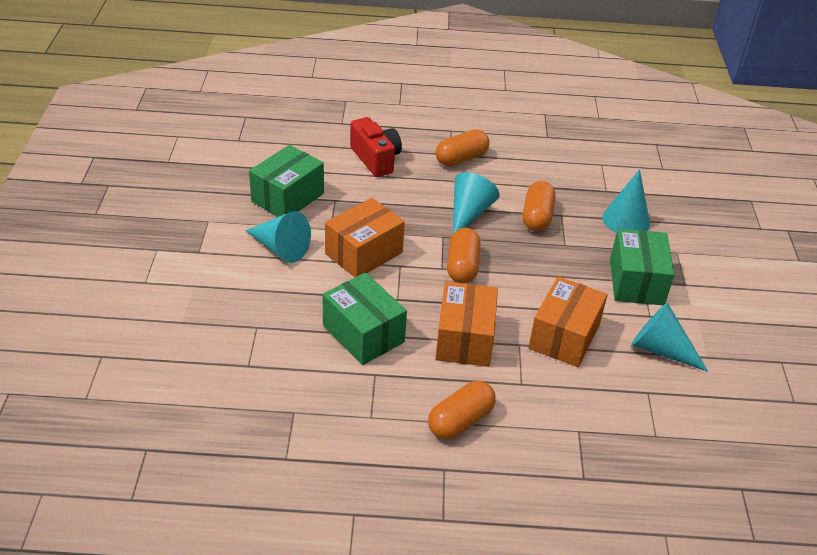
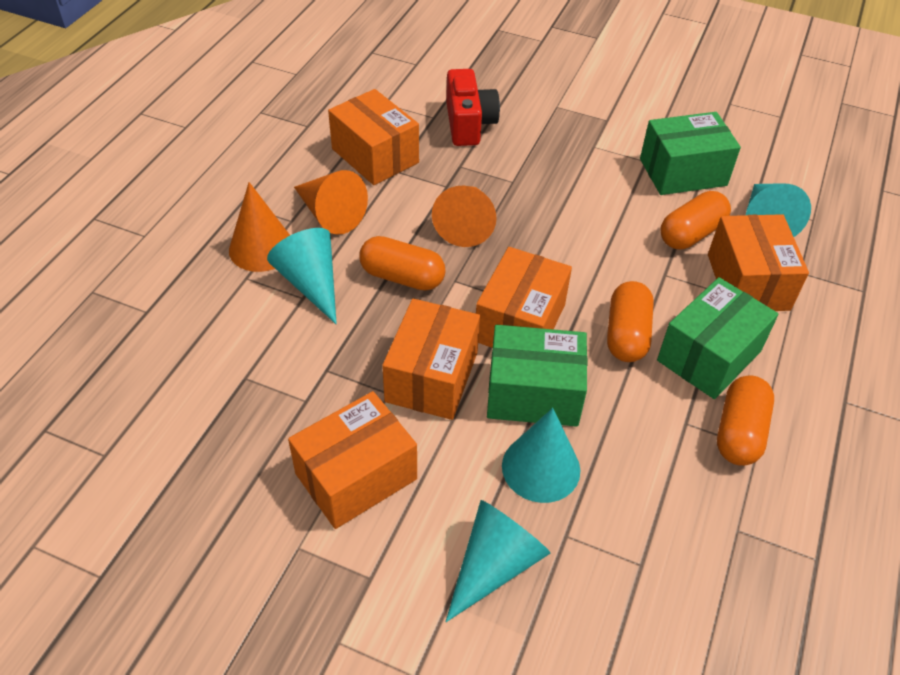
orange box: [325,198,405,277] [435,281,498,367] [528,277,608,367] = 3 -> [288,391,417,529] [328,89,419,185] [382,298,480,420] [476,247,572,348] [708,214,809,311] = 5
orange cone: none = 0 -> [229,182,290,272] [294,170,368,235] [432,186,497,247] = 3

